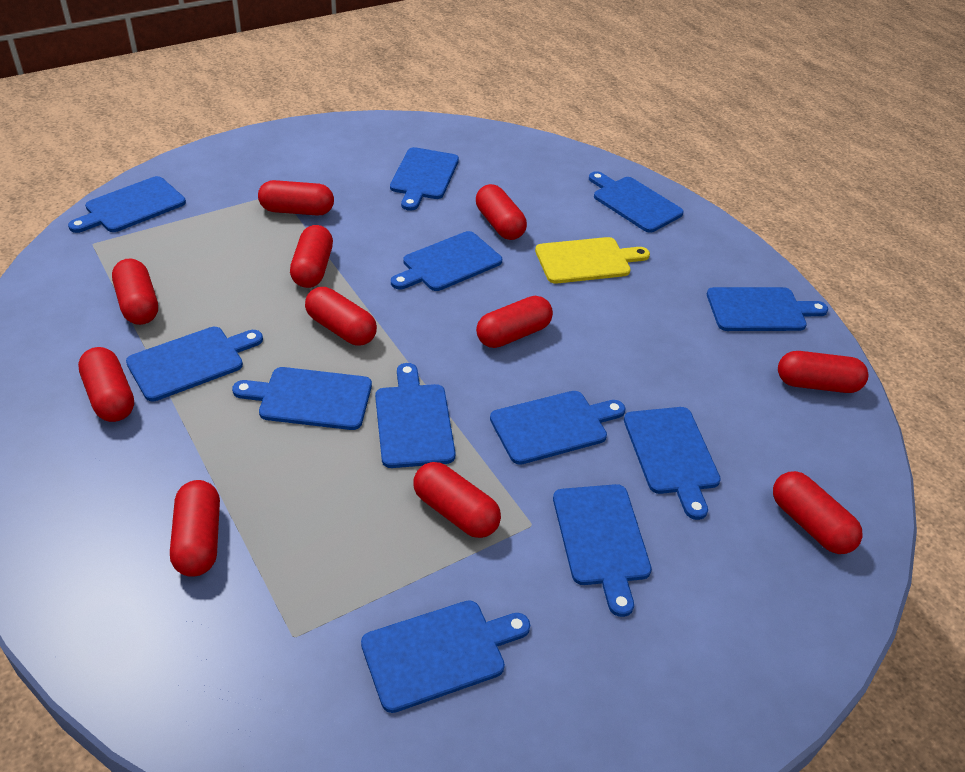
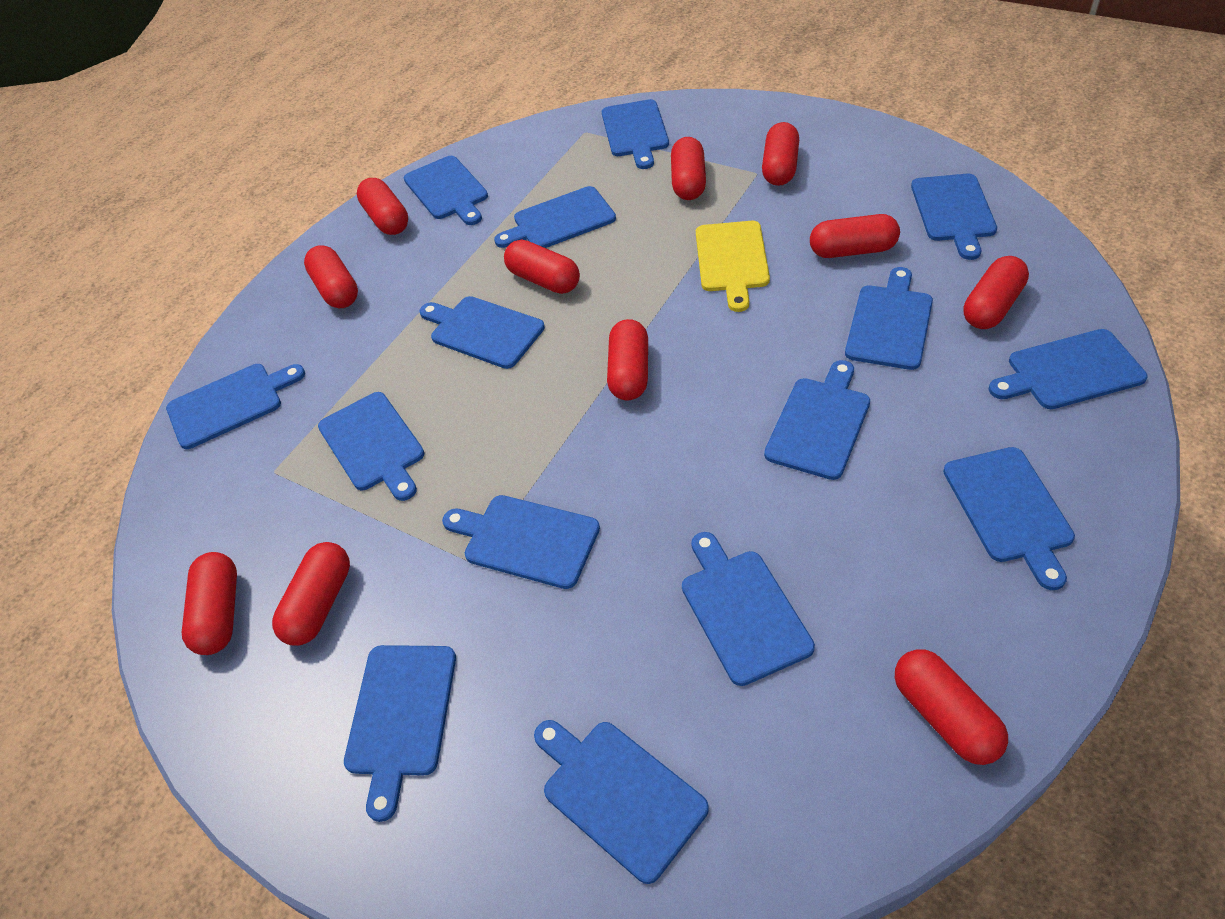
blue cutting board: [68,176,186,233] [126,327,263,401] [232,367,372,430] [361,600,530,713] [375,363,456,468] [390,147,459,211] [391,231,502,291] [490,391,626,465] [553,484,652,617] [589,171,684,233] [624,407,721,520] [707,287,828,331] = 12 -> [166,364,305,449] [318,392,424,501] [344,645,456,822] [404,156,488,225] [420,296,545,369] [442,495,600,589] [494,186,616,248] [534,720,709,884] [602,99,669,169] [682,532,815,686] [764,360,870,480] [845,267,933,370] [911,174,997,260] [943,447,1075,590] [988,329,1148,409] = 15

